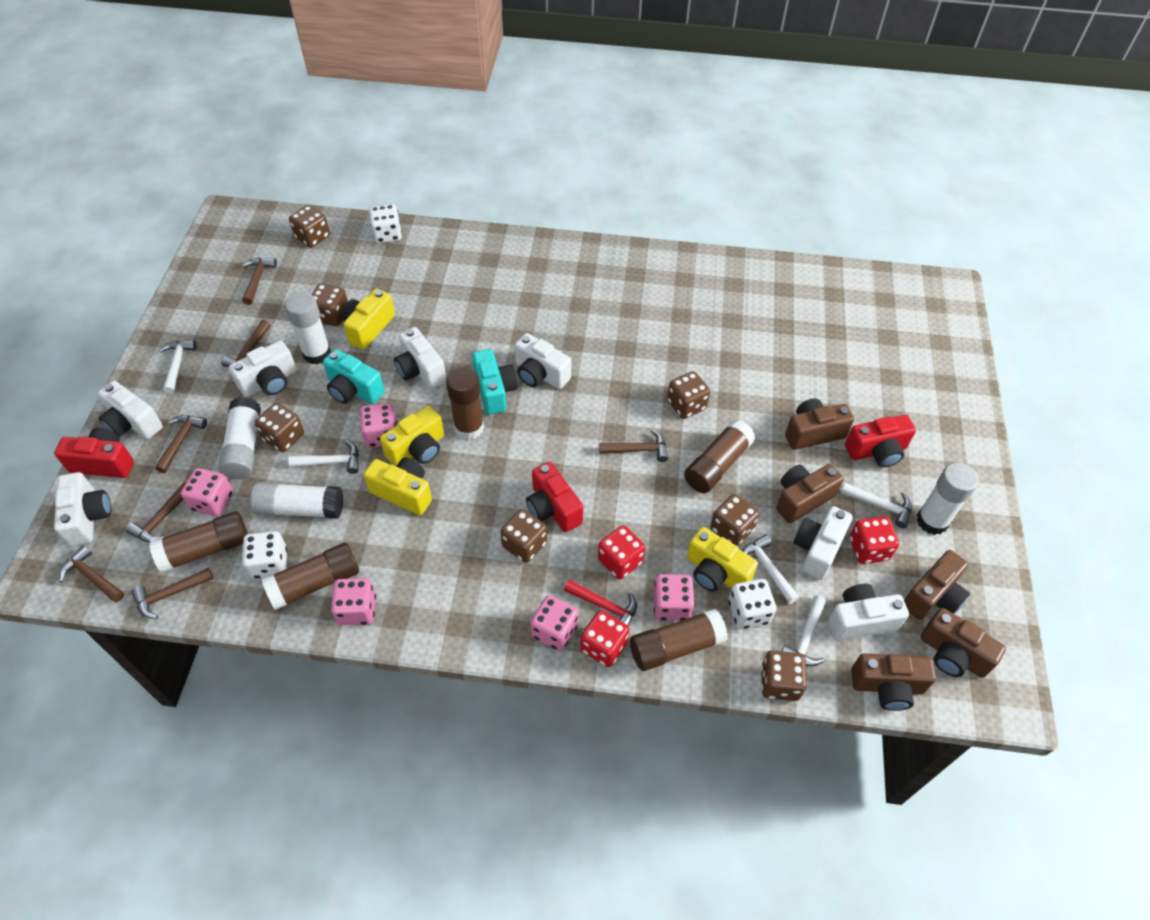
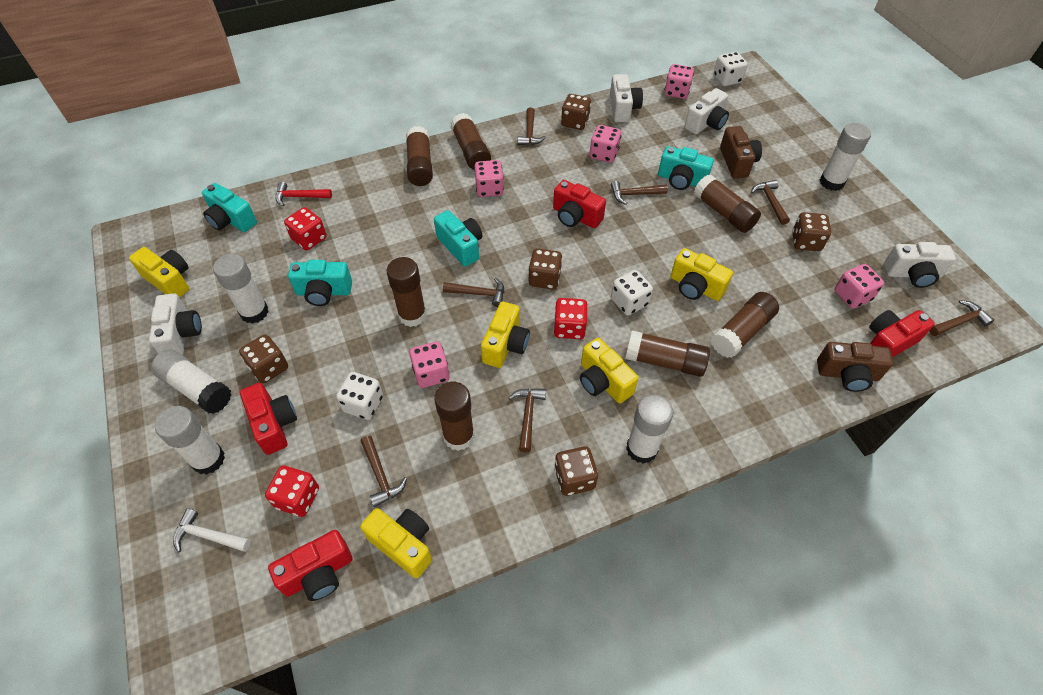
brown camera: [776,464,844,523] [785,398,854,450] [851,653,936,711] [904,550,970,620] [920,608,1006,678] = 5 -> [720,126,762,178] [817,342,893,392] = 2
brown dice: [255,403,304,452] [289,205,330,248] [312,284,348,326] [500,509,547,563] [667,371,710,419] [710,494,759,546] [761,651,807,701] = 7 -> [239,334,288,383] [528,248,562,290] [554,446,598,496] [561,94,591,130] [792,212,831,251] = 5
brown glue stick: [149,512,248,573] [262,543,359,610] [446,367,484,440] [630,609,728,671] [684,420,755,493] = 5 -> [387,257,427,327] [406,126,433,186] [434,382,475,451] [451,113,491,170] [625,330,710,377] [694,174,761,233] [711,292,779,358] = 7
red camera: [54,428,134,478] [526,462,583,532] [845,415,916,467] = 3 -> [240,383,297,455] [268,530,353,601] [553,180,606,228] [869,310,935,358] = 4
turquoise camera: [323,349,385,404] [472,349,518,415] = 2 -> [202,183,257,232] [288,260,352,306] [434,210,482,267] [658,146,714,190] = 4
white camera: [54,472,111,546] [98,381,163,439] [229,341,297,397] [394,327,446,389] [515,333,571,389] [794,506,853,580] [828,584,909,641] = 7 -> [149,293,202,355] [610,74,643,122] [685,88,729,134] [884,242,956,288] = 4
white glue stick: [218,397,261,479] [250,482,343,519] [285,292,331,364] [917,463,979,535] = 4 -> [151,350,232,414] [155,406,225,475] [213,254,269,324] [626,395,673,464] [820,123,871,191] = 5
white hammer: [159,340,197,394] [288,441,359,474] [742,535,799,604] [782,596,826,666] [841,482,912,528] = 5 -> [173,508,251,552] = 1
yellow camera: [342,289,395,350] [364,458,432,515] [380,406,444,466] [687,527,758,592] = 4 -> [129,247,189,298] [360,508,432,578] [481,302,530,368] [580,338,639,403] [670,248,733,301] = 5

